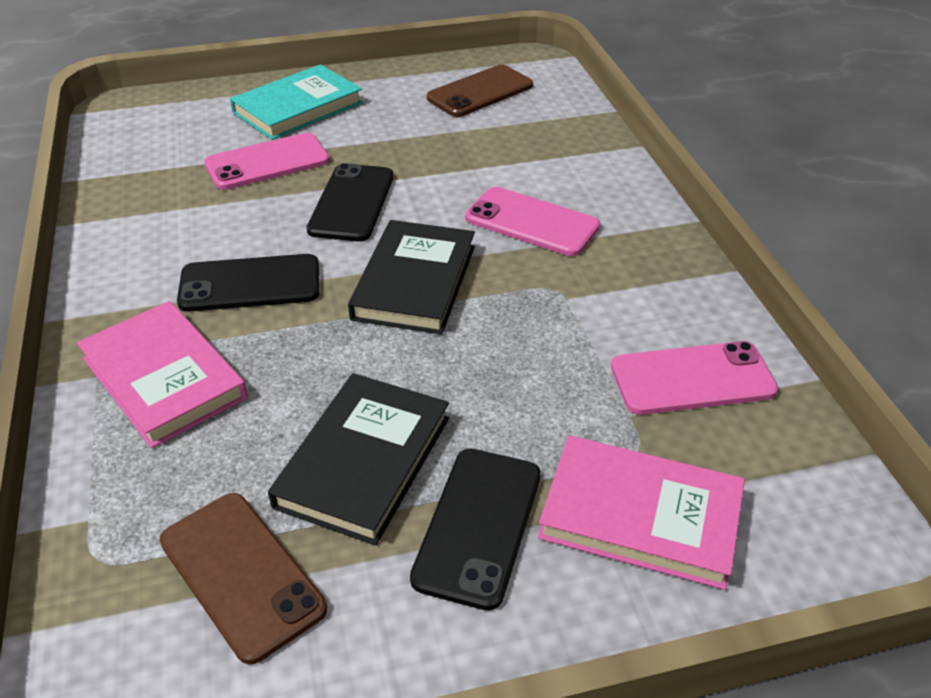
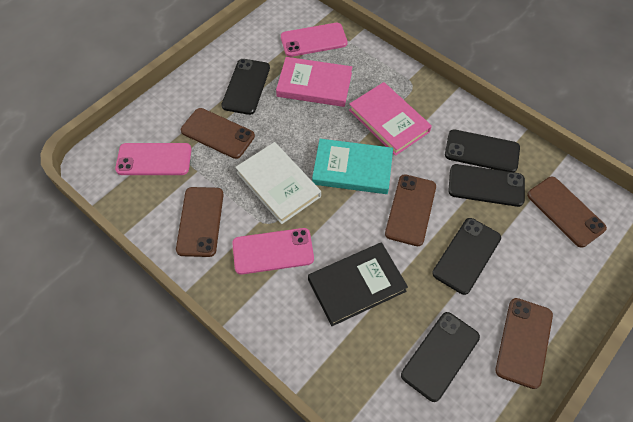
black book: [268,373,449,545] [348,220,475,334] = 2 -> [308,242,408,326] = 1
black phone: [177,254,319,312] [307,163,394,241] [410,448,541,611] = 3 -> [221,59,270,115] [401,312,480,402] [432,218,501,295] [445,129,520,172] [448,164,525,207] = 5
brown phone: [160,493,327,664] [427,65,533,117] = 2 -> [176,187,224,257] [181,108,255,159] [385,174,436,246] [495,298,553,389] [527,177,607,248] = 5
white book: none = 0 -> [235,142,321,224] = 1

